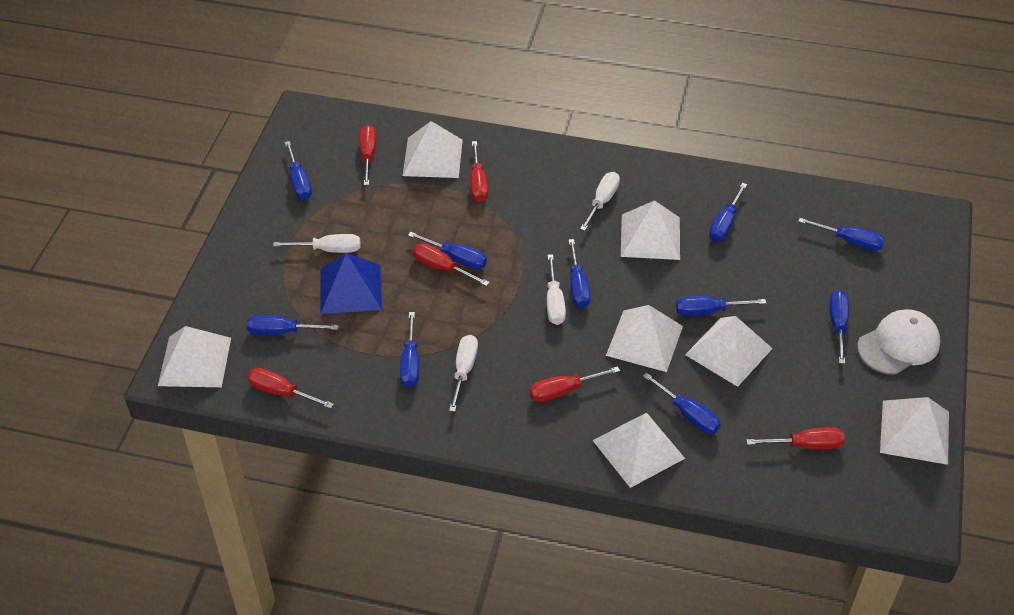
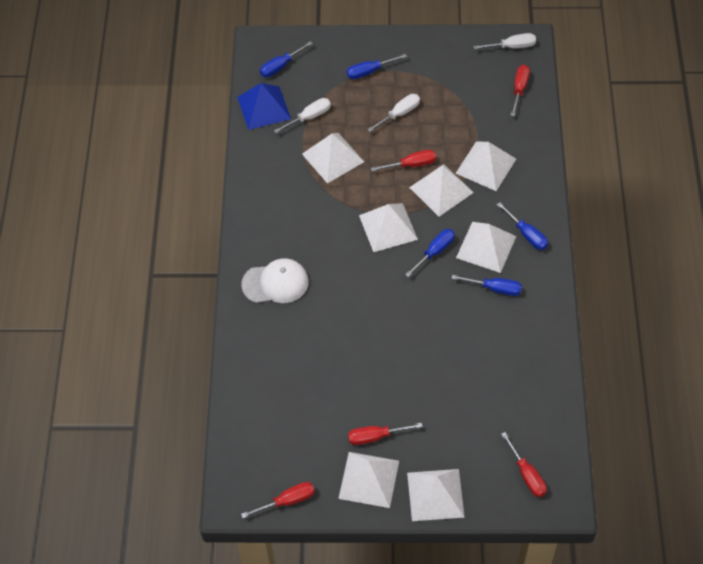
blue screwdriver: [247,315,339,335] [285,141,312,200] [400,312,419,387] [408,232,487,269] [568,239,590,308] [643,373,721,434] [676,296,766,316] [709,183,747,242] [798,218,885,251] [829,290,849,364] = 10 -> [260,41,313,77] [347,54,407,79] [405,229,455,277] [451,275,522,296] [497,202,548,250] = 5
red screwdriver: [247,368,334,409] [360,125,376,185] [413,243,490,286] [471,141,488,202] [530,366,620,402] [746,427,845,449] = 6 -> [241,482,315,518] [348,423,423,445] [371,150,436,171] [501,432,547,497] [510,65,530,116] = 5
white screwdriver: [273,234,360,253] [449,335,478,412] [547,254,566,325] [580,172,620,231] = 4 -> [274,98,331,133] [367,94,420,132] [473,33,536,49] = 3

